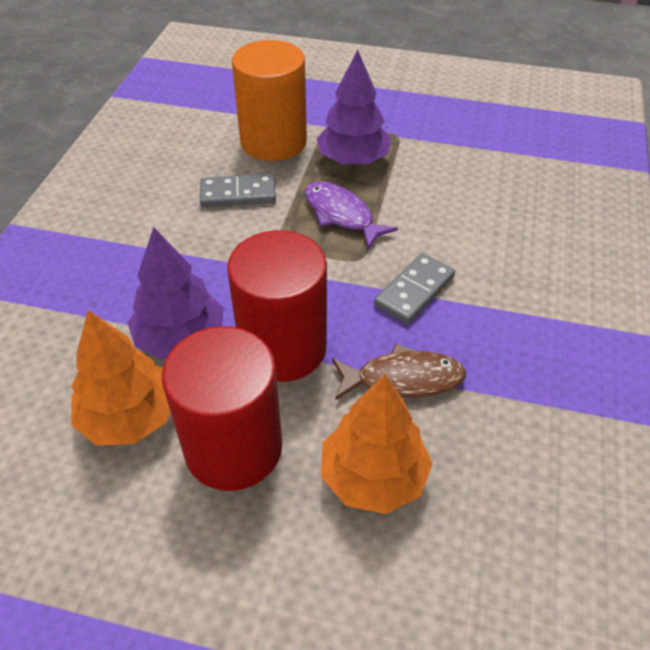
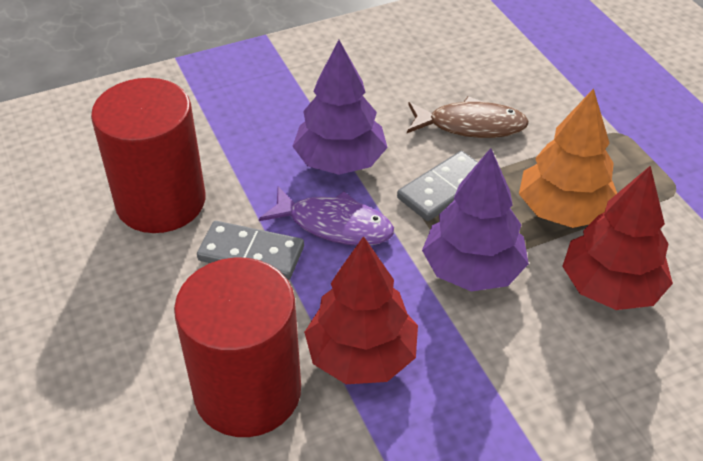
orange cylinder: [232,40,307,161] = 1 -> none = 0
orange tree: [71,310,170,445] [321,374,433,514] = 2 -> [519,88,617,228] = 1
red tree: none = 0 -> [304,236,418,384] [562,165,673,310] = 2

